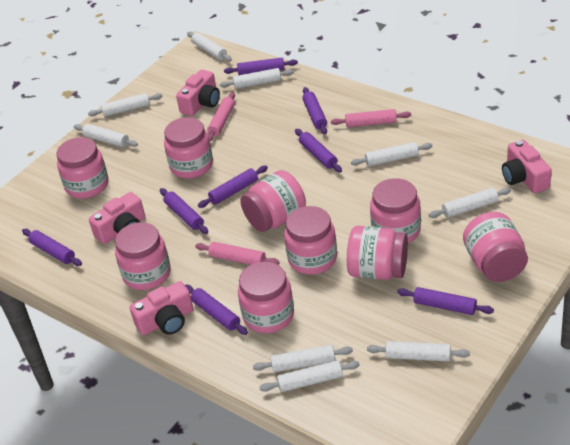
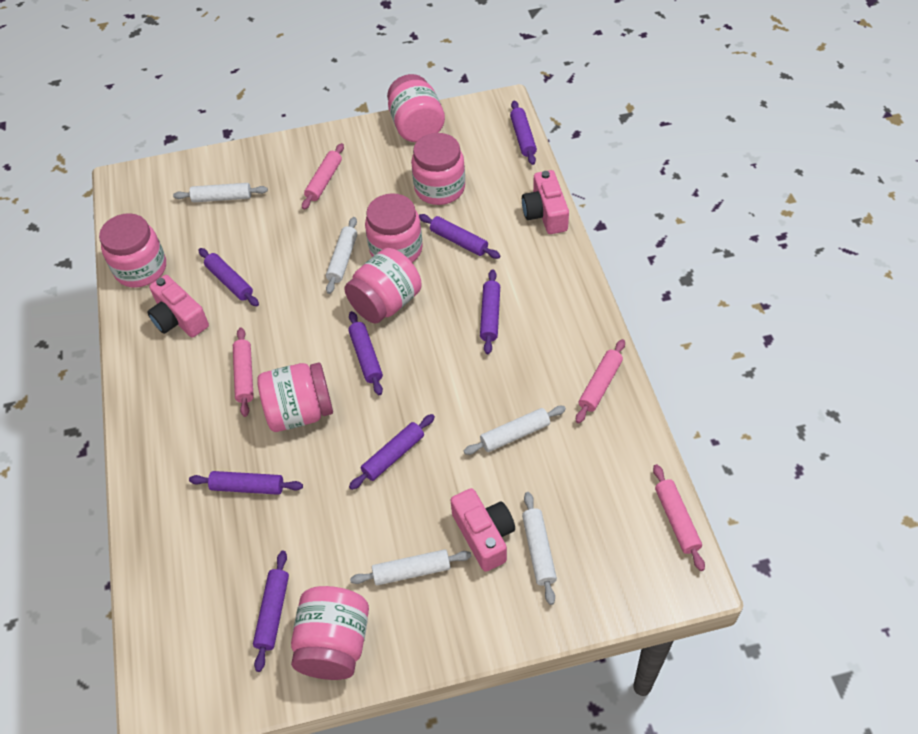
pink camera: [89,192,145,244] [129,281,194,335] [176,70,220,116] [502,140,552,194] = 4 -> [147,275,209,337] [451,488,515,572] [522,170,569,234] = 3
pink jar: [57,137,109,199] [115,222,171,290] [164,117,213,179] [238,261,294,333] [240,170,306,232] [284,206,337,275] [347,226,408,280] [370,178,421,243] [463,212,528,282] = 9 -> [99,213,166,287] [257,362,333,432] [291,586,369,680] [344,248,422,324] [365,193,423,263] [387,74,445,142] [411,133,465,205] = 7
pink rolling pin: [195,242,280,265] [207,92,235,141] [331,109,411,127] = 3 -> [233,327,254,417] [302,143,344,210] [576,339,625,423] [653,464,705,571] = 4
white rolling pin: [74,124,138,147] [88,93,163,117] [187,32,232,61] [220,68,294,89] [253,345,353,372] [259,360,360,392] [351,142,432,166] [367,341,470,361] [429,188,511,218] = 9 -> [173,183,268,202] [326,217,357,294] [350,549,472,585] [464,406,566,455] [522,492,557,605] = 5

